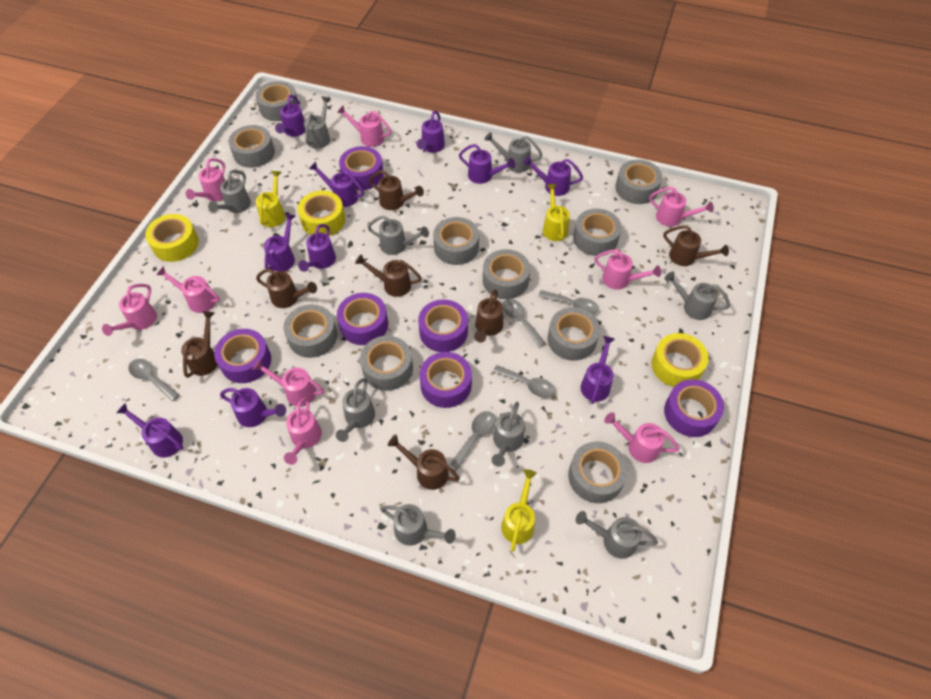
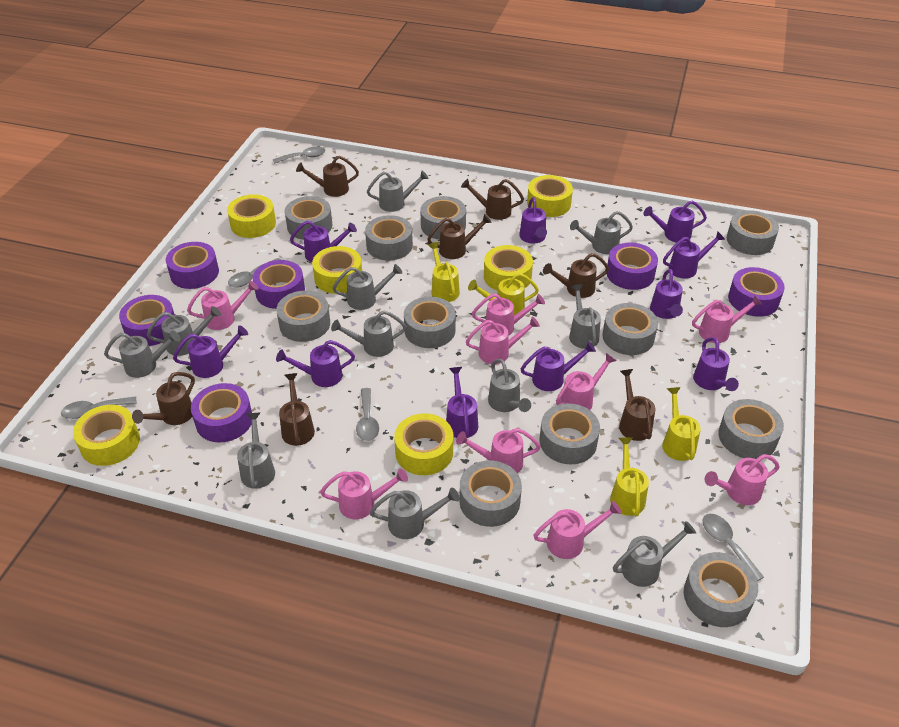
grey tape: [228,125,275,168] [256,81,297,121] [284,304,337,358] [360,336,413,391] [433,217,479,265] [483,249,530,299] [548,307,600,361] [568,442,628,503] [573,209,622,256] [615,159,662,204] = 10 -> [276,291,330,342] [285,196,332,240] [365,215,413,261] [404,296,456,348] [420,196,466,240] [459,460,522,527] [540,403,600,464] [602,303,658,355] [684,552,758,627] [718,399,784,459] [727,210,779,255] = 11
grey watering can: [208,170,251,213] [304,96,331,149] [336,378,375,442] [368,216,429,255] [380,504,456,546] [484,132,542,173] [492,402,524,467] [576,511,658,559] [665,272,730,320] = 9 -> [104,331,181,378] [147,306,221,356] [237,413,275,489] [331,311,407,357] [332,264,402,310] [367,171,429,212] [370,488,460,539] [488,359,531,412] [569,284,601,349] [570,211,633,254] [613,521,696,587] = 11
yellow tape: [145,214,199,262] [298,191,345,236] [652,333,709,387] = 3 -> [73,405,140,466] [227,194,276,238] [312,246,362,294] [394,413,453,475] [484,245,533,291] [527,175,573,217] = 6
yellow watering can: [256,171,286,227] [501,469,537,552] [543,184,570,241] = 3 -> [428,242,460,302] [468,273,539,315] [610,437,649,517] [662,387,701,461] = 4

